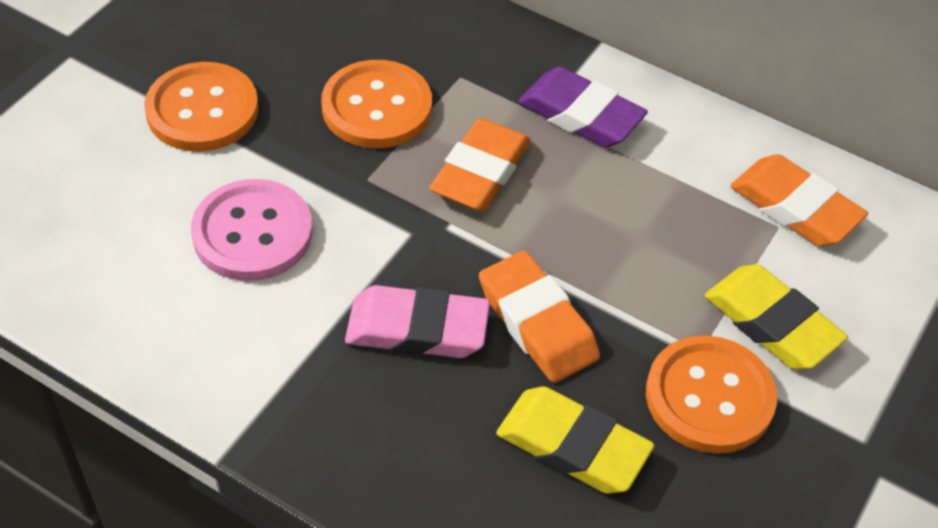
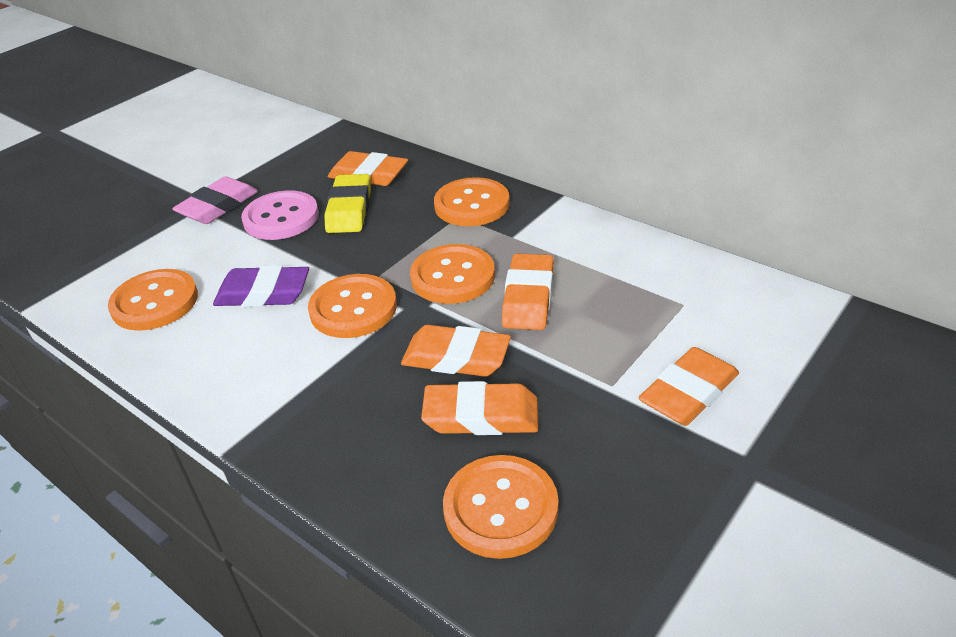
orange button: [144,62,259,152] [321,60,432,148] [646,335,777,454] = 3 -> [108,269,198,331] [308,274,397,338] [410,244,495,304] [434,177,510,226] [443,455,559,559] = 5
orange eraser: [429,118,531,211] [479,251,600,383] [731,154,868,246] = 3 -> [327,151,408,186] [401,325,511,377] [421,381,538,435] [502,253,554,330] [639,347,739,426] = 5
yellow eraser: [496,386,654,494] [705,264,848,369] = 2 -> [324,174,371,233] = 1

